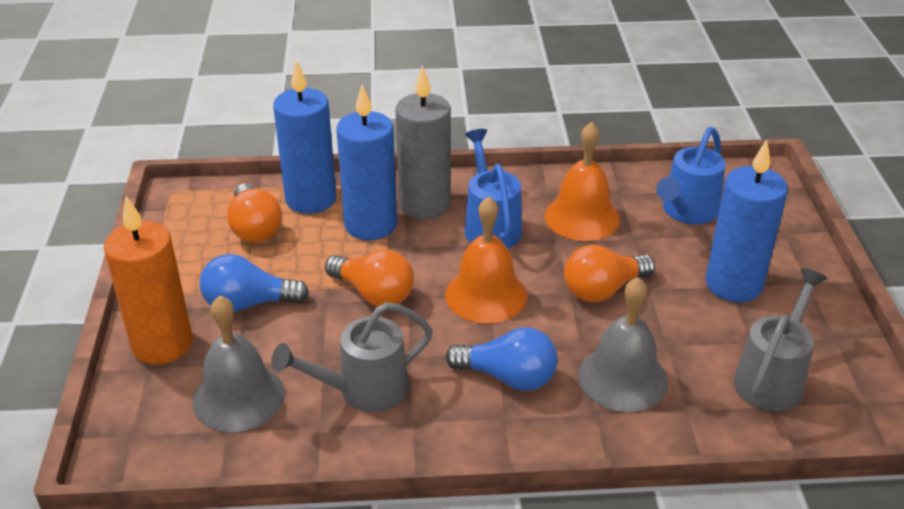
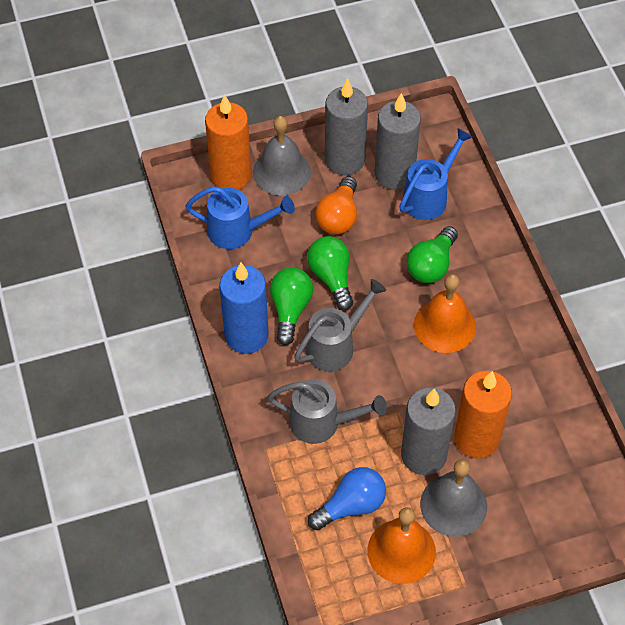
blue candle: [273,60,337,214] [336,84,397,240] [706,140,788,302] = 3 -> [219,262,269,354] = 1
blue light bulb: [200,254,309,312] [446,327,558,391] = 2 -> [308,467,386,530] = 1
green light bulb: none = 0 -> [270,267,313,346] [307,236,353,311] [407,226,458,283] = 3
grey candle: [396,66,451,220] = 1 -> [325,78,368,175] [374,93,421,190] [401,387,456,475] = 3
orange candle: [104,196,193,365] = 1 -> [205,94,252,190] [454,371,512,459] = 2
orange light bulb: [227,184,282,243] [325,250,414,306] [564,245,655,302] = 3 -> [315,176,357,235] = 1

